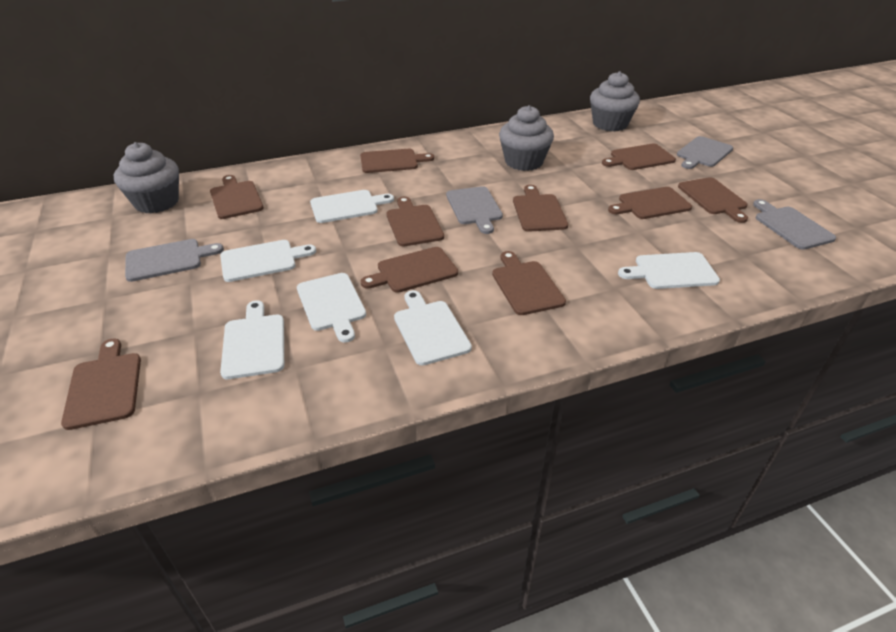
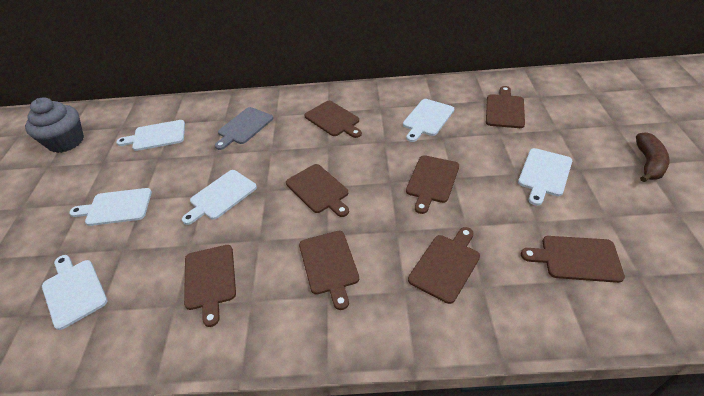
brown banana: none = 0 -> [636,132,669,182] = 1
brown cutting board: [61,339,141,430] [210,175,264,219] [360,149,434,173] [361,247,458,293] [386,197,444,246] [492,251,566,315] [513,185,568,232] [602,144,676,170] [608,187,692,219] [678,177,748,223] = 10 -> [184,245,236,327] [286,164,349,217] [299,231,359,310] [305,101,362,138] [406,155,459,214] [408,227,480,304] [486,86,525,128] [521,236,625,283] = 8
grey cupcake: [114,142,179,213] [499,105,554,171] [590,71,640,131] = 3 -> [25,97,84,153] = 1
grey cutting board: [125,239,224,282] [446,186,503,234] [677,136,733,169] [753,199,836,250] = 4 -> [215,107,273,150] = 1

